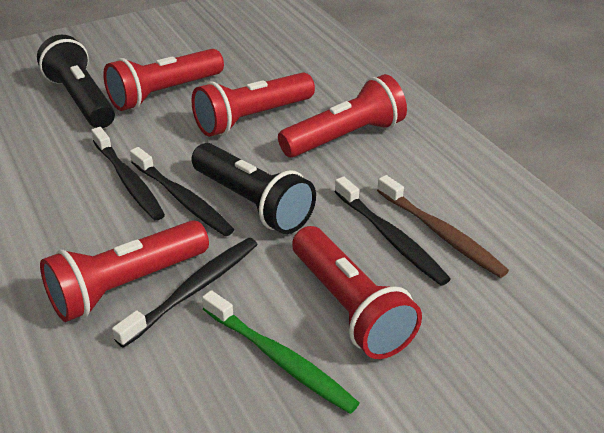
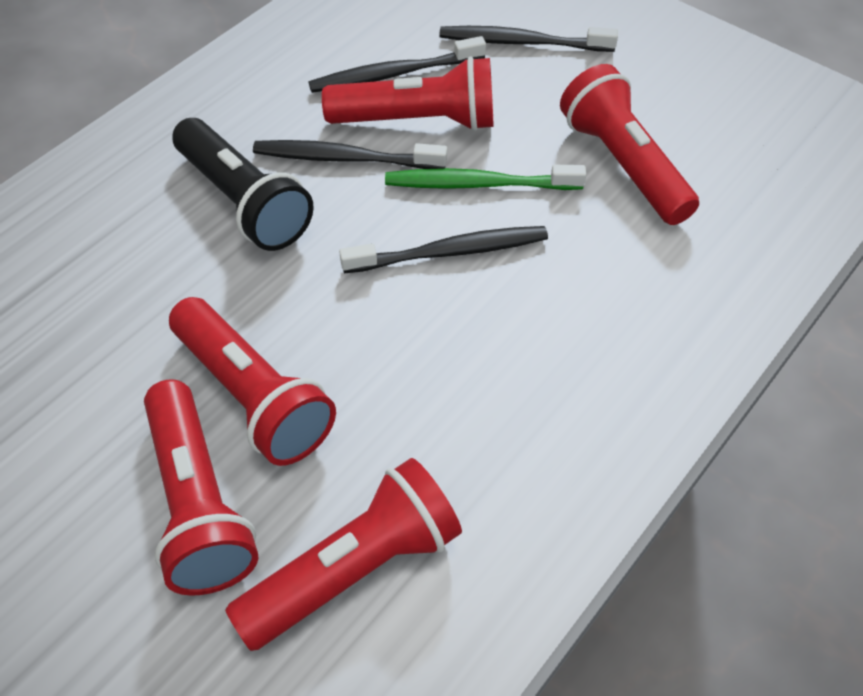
black flashlight: [37,35,115,128] [192,143,316,234] = 2 -> [172,118,314,251] = 1
brown toothbrush: [377,175,509,278] = 1 -> none = 0

